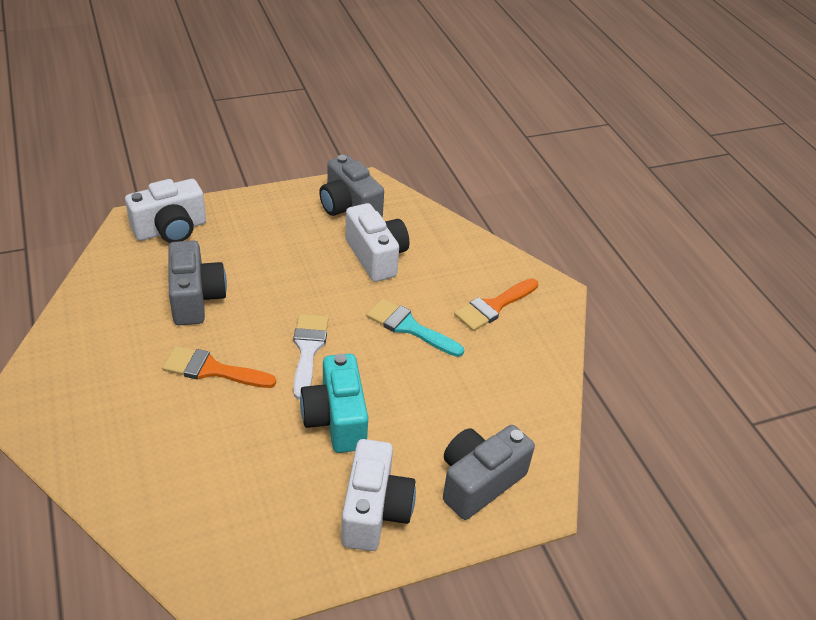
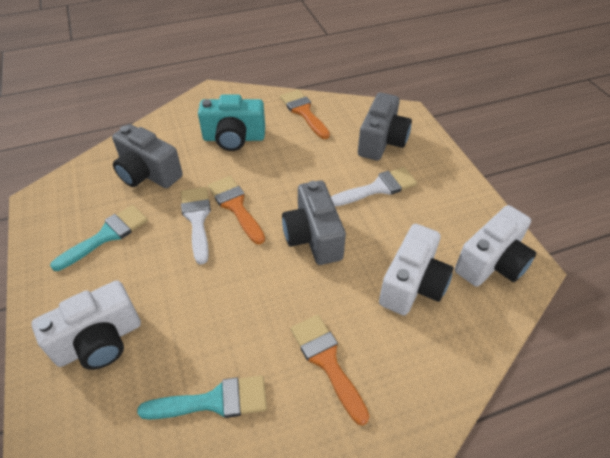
orange brush: [162,346,276,388] [454,278,538,331] = 2 -> [208,176,265,245] [280,90,330,139] [291,315,369,426] = 3
turquoise brush: [366,298,464,357] = 1 -> [50,205,148,271] [137,375,267,420] = 2
white brush: [293,314,329,400] = 1 -> [181,187,211,265] [331,167,417,206] = 2

